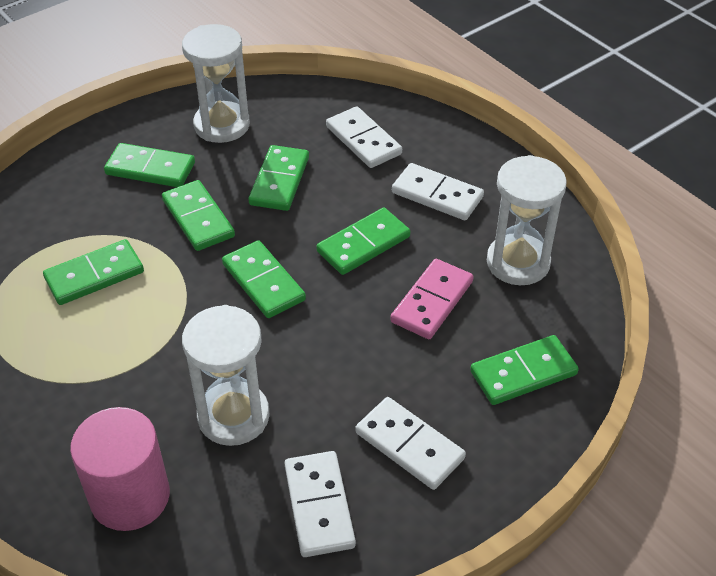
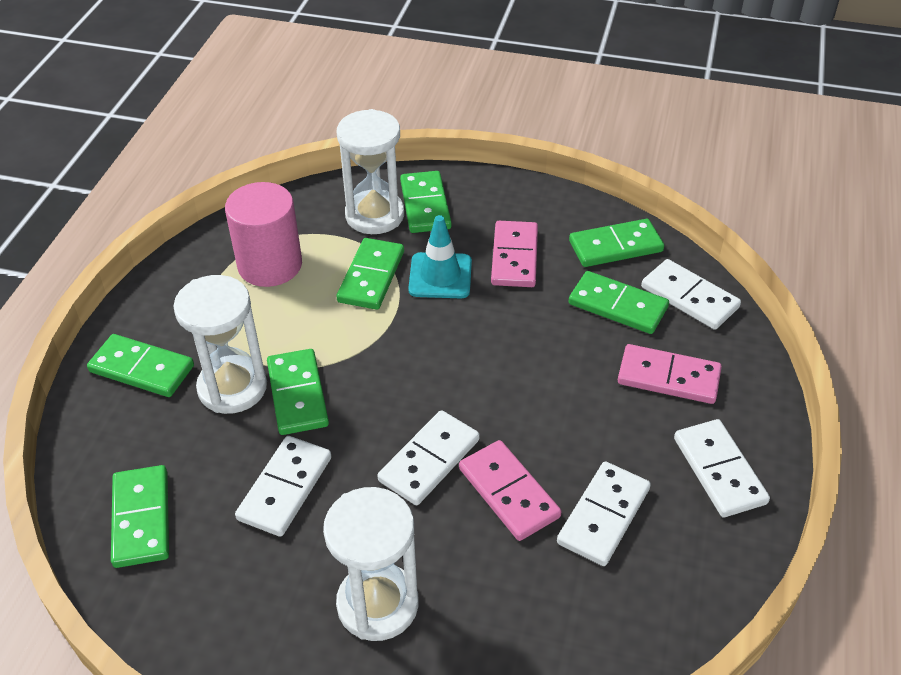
pink domino: [390,259,474,339] = 1 -> [459,440,561,541] [491,221,538,287] [618,344,722,404] = 3
turquoise traffic cone: none = 0 -> [408,215,472,298] = 1
white domino: [285,451,356,557] [326,106,402,168] [355,397,466,490] [392,163,484,220] = 4 -> [235,436,331,537] [377,410,480,505] [557,461,651,566] [641,259,741,330] [674,419,770,517] = 5

